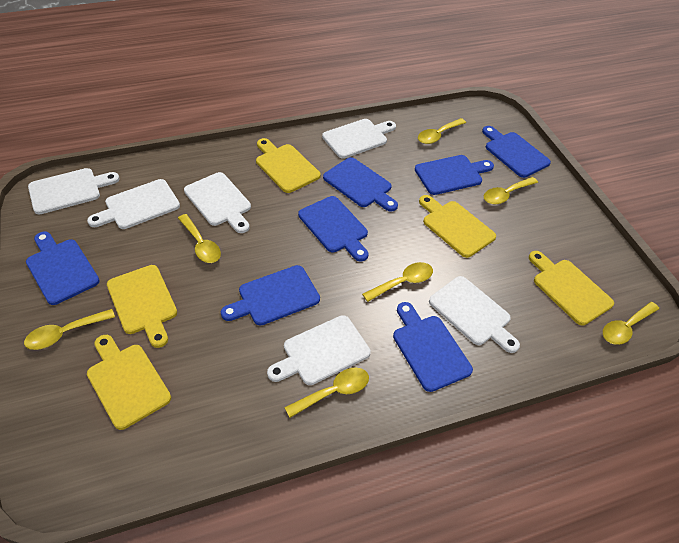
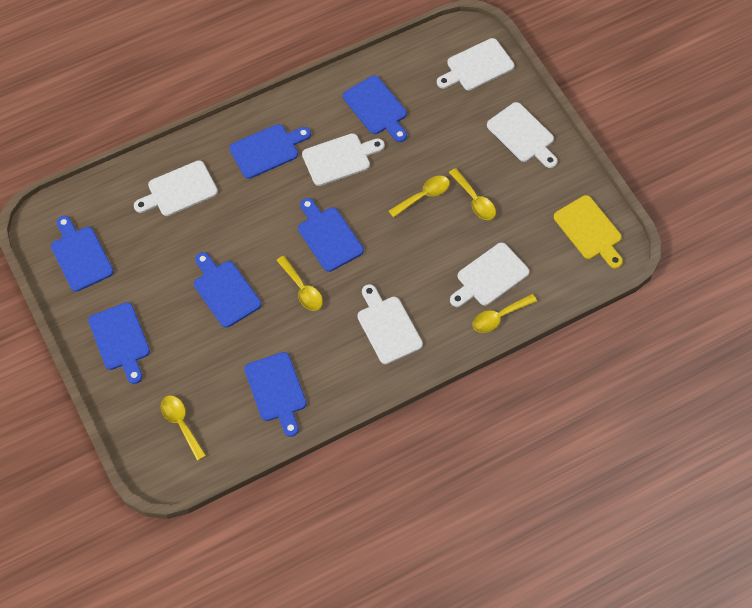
yellow cutting board: [87,335,171,430] [107,265,177,348] [256,138,321,193] [419,195,496,258] [529,251,614,325] = 5 -> [554,195,623,268] = 1
yellow spoon: [24,309,115,350] [178,214,221,263] [284,367,369,418] [362,262,433,302] [418,118,466,144] [484,177,538,205] [603,302,659,345] = 7 -> [160,396,206,461] [276,256,323,311] [389,176,450,218] [449,168,496,220] [472,294,537,333] = 5

